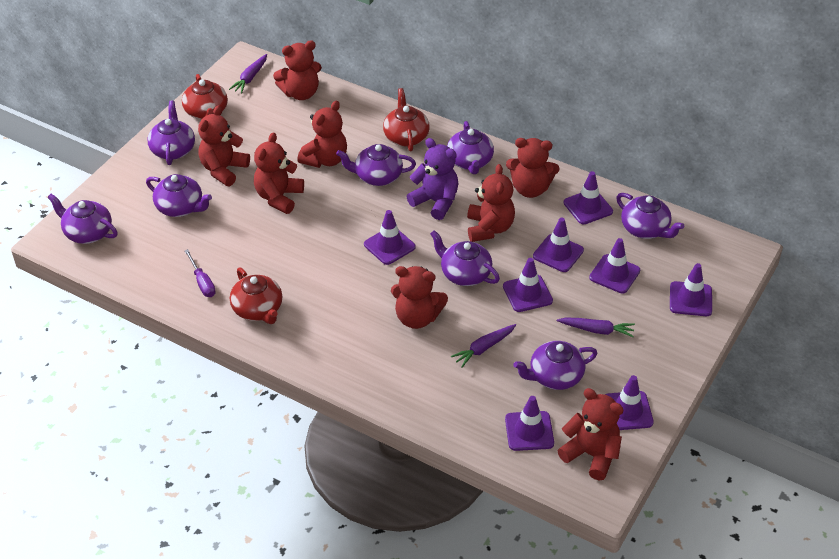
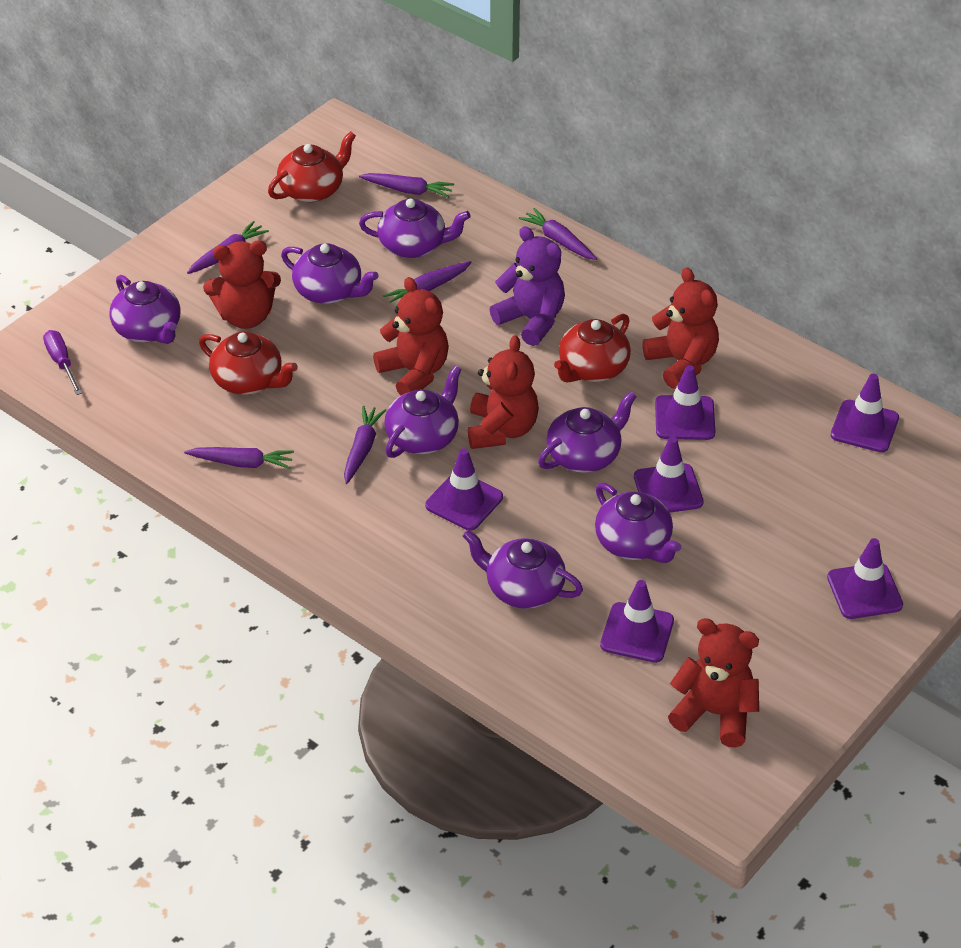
purple carrot: [229,54,267,93] [451,324,516,367] [557,317,635,337] = 3 -> [184,447,294,469] [187,221,269,274] [344,405,386,484] [359,173,454,198] [383,261,472,308] [519,208,597,260] = 6
purple teapot: [47,194,118,244] [146,174,212,217] [147,101,195,165] [336,144,416,186] [430,230,500,286] [447,121,494,174] [513,341,597,390] [616,193,684,239] = 8 -> [109,275,181,344] [281,243,379,304] [359,199,471,258] [384,366,462,458] [463,530,583,609] [538,391,637,473] [595,483,681,563] = 7
purple traffic cone: [364,210,416,265] [503,258,553,312] [505,396,554,451] [533,218,584,272] [564,171,613,224] [589,238,640,293] [605,375,654,430] [670,263,712,316] = 8 -> [425,448,503,530] [600,580,674,663] [634,437,704,513] [655,365,715,440] [827,538,903,619] [831,374,899,452] = 6
red teddy bear: [198,105,250,186] [254,132,304,214] [273,40,322,100] [297,101,347,168] [391,266,448,329] [467,164,515,242] [506,138,560,198] [557,388,624,480] = 8 -> [203,240,281,329] [373,277,449,395] [468,335,539,449] [642,267,719,389] [668,618,759,748] = 5

